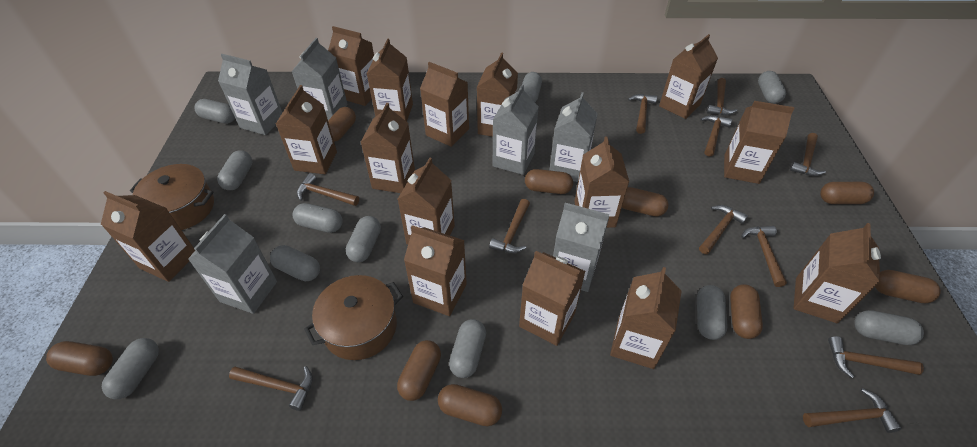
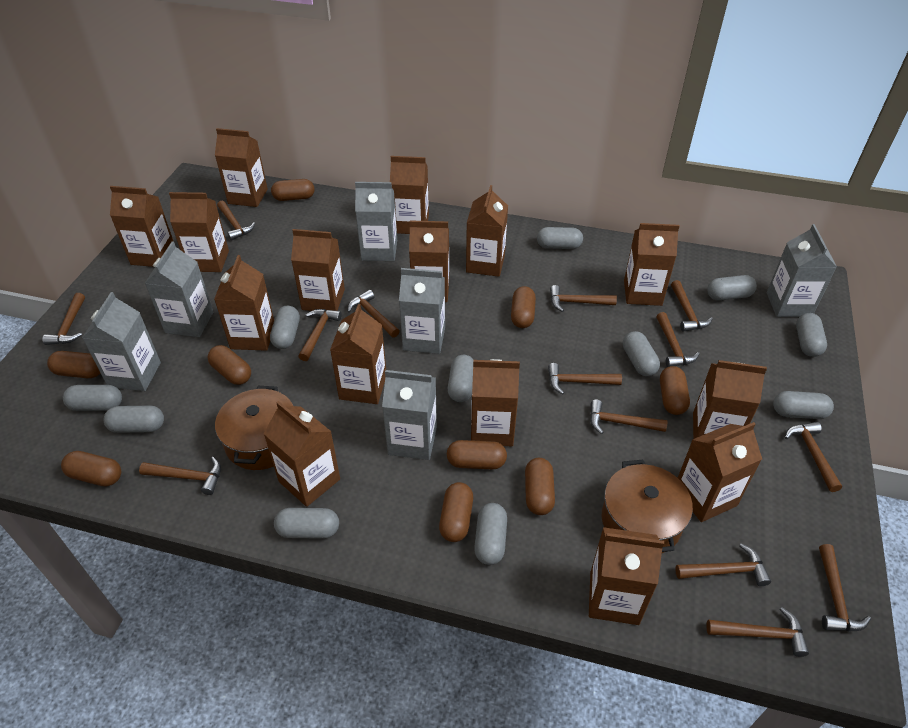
brown hammer: [229,366,313,411] [297,173,359,206] [489,199,530,253] [628,94,657,134] [699,205,748,254] [701,115,732,157] [707,78,737,115] [741,226,787,287] [790,133,826,176] [803,388,902,433] [828,336,924,378] = 11 -> [42,293,85,345] [139,457,221,495] [217,201,255,241] [298,309,342,361] [347,290,400,338] [548,363,622,394] [550,285,617,312] [590,399,667,434] [656,312,700,367] [671,280,713,332] [675,543,771,586] [706,607,809,657] [785,422,842,492] [819,544,871,632] = 14

